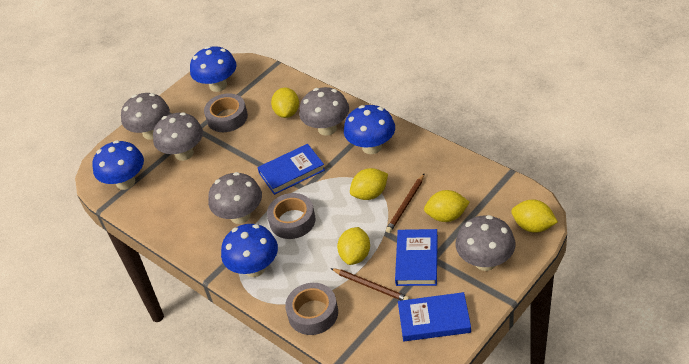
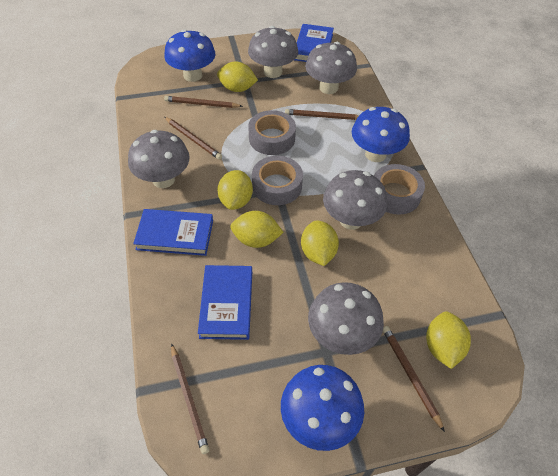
blue mushroom: [92,140,144,190] [190,46,237,92] [221,224,278,277] [344,105,395,154] = 4 -> [164,29,216,82] [281,365,364,451] [352,107,410,162] = 3
brown pencil: [331,268,410,300] [386,173,425,233] = 2 -> [164,96,243,108] [164,117,222,160] [171,343,209,454] [285,109,359,120] [383,326,445,432] = 5

